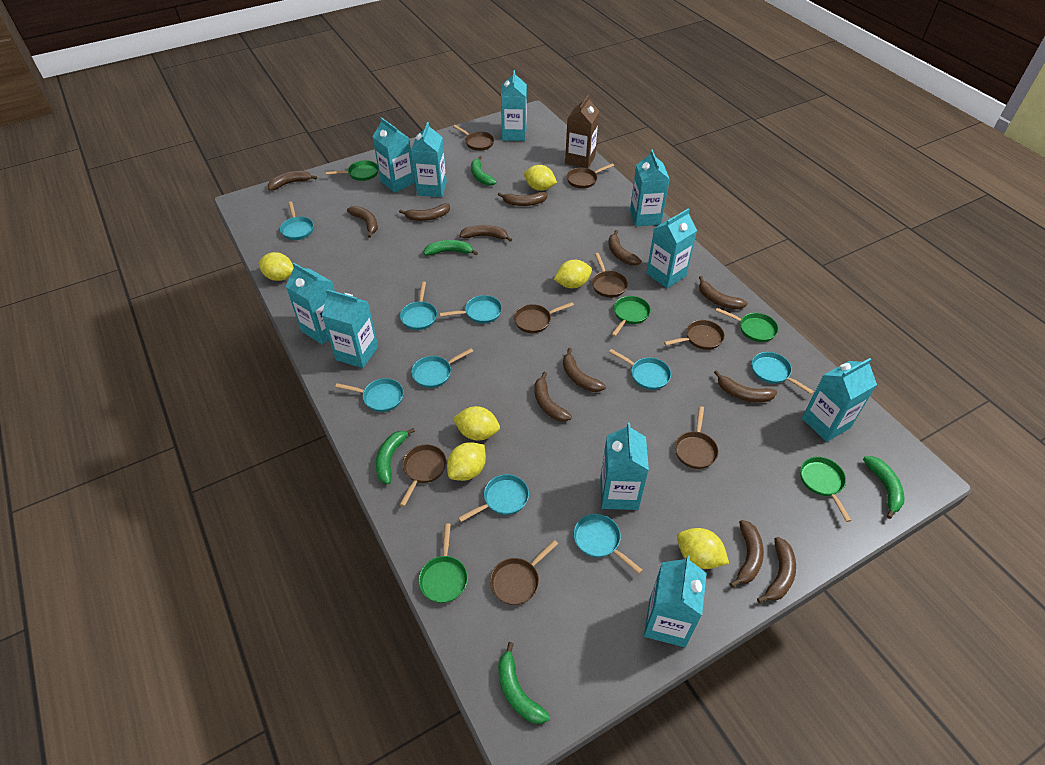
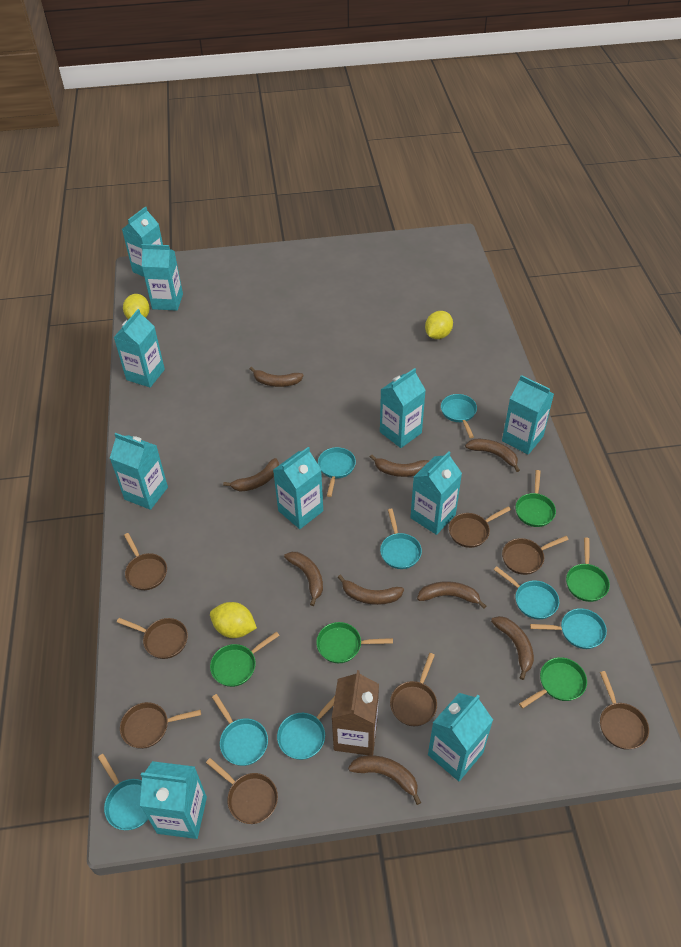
brown banana: [268,171,317,190] [347,206,378,238] [399,203,450,221] [459,225,512,242] [498,192,548,206] [535,372,572,422] [563,348,606,392] [609,230,642,265] [699,276,748,310] [714,370,777,402] [730,520,764,588] [757,537,796,603] = 12 -> [223,458,279,492] [250,367,303,387] [284,552,323,606] [338,575,404,605] [348,755,421,805] [370,455,429,477] [417,581,486,609] [465,439,520,472] [491,616,534,680] = 9
green banana: [376,428,415,484] [423,240,478,255] [471,156,496,186] [498,642,550,724] [863,456,904,519] = 5 -> none = 0
turquoise pan: [280,201,314,240] [335,378,404,412] [400,281,437,330] [411,348,473,388] [439,295,502,324] [458,474,529,522] [574,514,643,574] [609,349,671,390] [752,352,814,395] = 9 -> [98,754,148,830] [212,694,268,766] [277,696,335,760] [318,447,356,497] [380,509,422,569] [441,394,477,438] [494,566,559,619] [530,608,607,649] = 8
yellow lemon: [259,252,294,281] [447,442,486,481] [453,406,500,440] [524,165,557,191] [554,260,592,288] [677,528,729,569] = 6 -> [123,294,150,319] [210,602,257,638] [425,311,453,339] = 3

